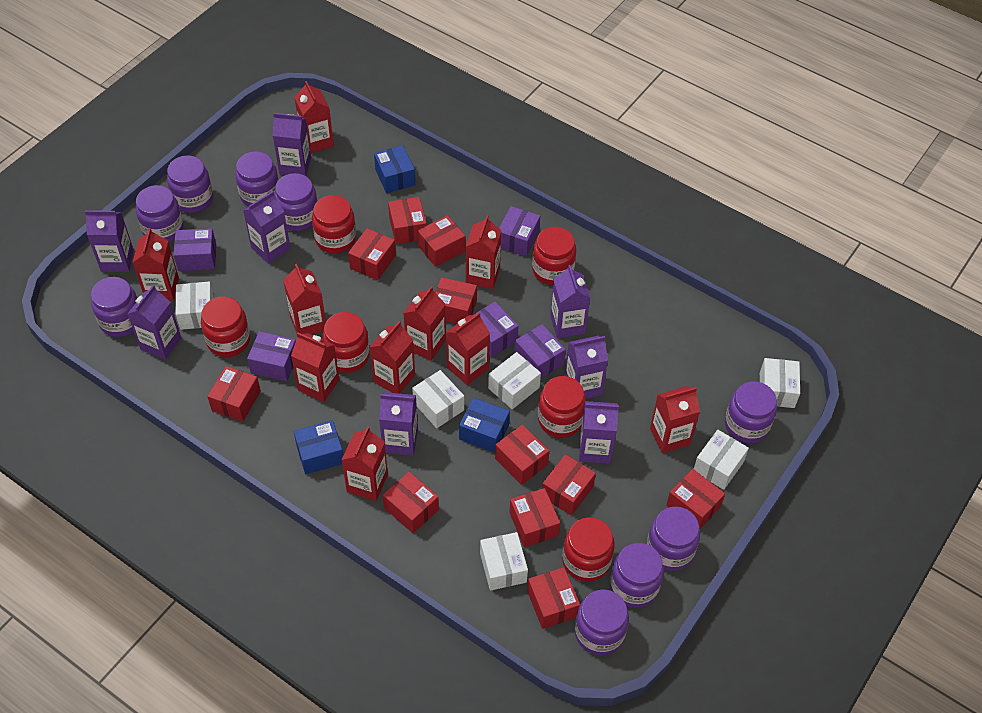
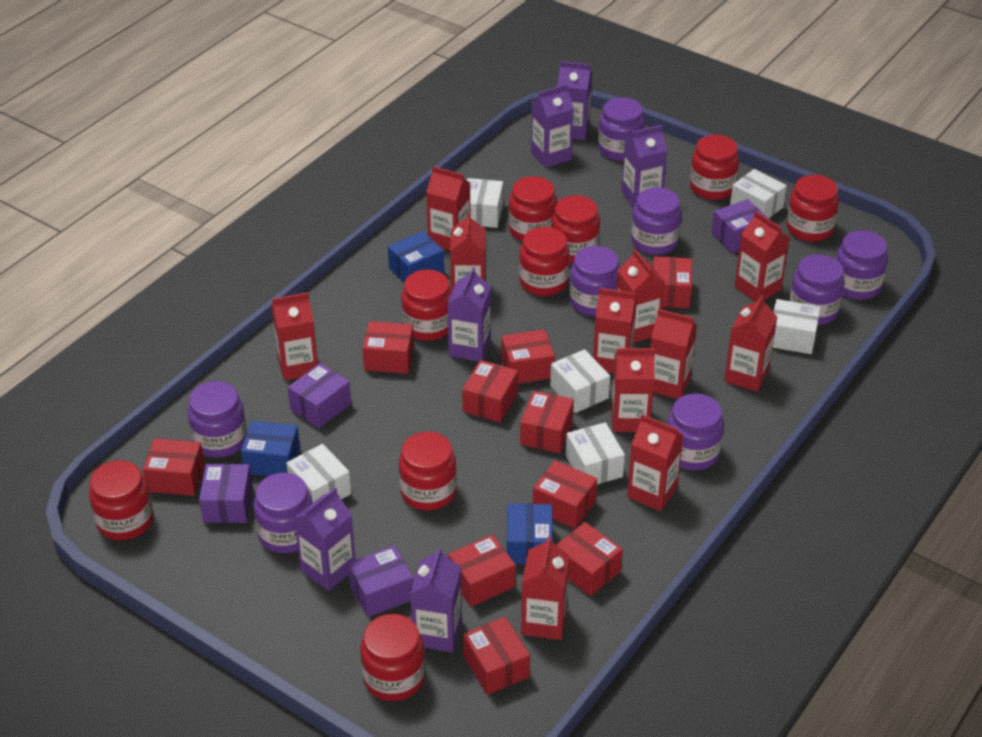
purple box: [174,228,216,271] [247,331,296,382] [474,302,519,357] [499,206,540,256] [514,324,566,379] = 5 -> [199,464,253,523] [288,363,351,428] [348,545,414,617] [711,199,769,253] = 4
purple carton: [85,210,134,272] [127,285,181,360] [243,191,291,264] [273,113,311,176] [379,392,418,456] [550,265,590,338] [565,336,608,399] [579,401,619,464] = 8 -> [294,488,356,591] [410,547,462,652] [447,267,491,362] [531,84,574,168] [557,61,592,140] [621,125,668,208] = 6
purple jar: [91,277,137,337] [136,185,184,242] [167,155,213,213] [235,152,279,207] [274,173,317,231] [575,590,629,655] [610,543,664,608] [647,507,700,571] [725,381,777,443] = 9 -> [188,381,247,458] [253,473,312,553] [569,246,620,316] [598,97,645,161] [631,187,682,255] [668,393,724,471] [789,254,845,325] [836,230,888,300] = 8
red box: [207,366,261,422] [348,228,396,280] [383,472,439,533] [388,197,427,244] [418,215,465,267] [435,277,477,324] [495,424,549,485] [509,488,560,547] [527,567,580,629] [542,454,596,515] [666,469,725,530] = 11 -> [143,438,205,496] [363,321,414,374] [448,534,515,607] [462,360,518,423] [463,617,530,695] [501,329,555,384] [520,391,574,453] [533,460,597,529] [556,522,623,596] [653,256,692,309] = 10
red carton: [132,228,179,301] [283,264,326,335] [291,333,339,402] [294,81,334,153] [342,426,388,501] [370,321,415,394] [404,286,446,361] [446,313,490,385] [466,216,502,289] [650,386,700,453] = 10 -> [271,292,318,381] [426,166,470,250] [450,212,486,291] [521,535,570,640] [593,288,637,373] [611,348,655,432] [616,249,665,343] [627,415,684,511] [650,309,697,399] [724,295,777,392] [734,211,790,302] = 11
red jar: [201,297,250,357] [312,195,356,254] [322,312,370,373] [532,227,576,285] [538,376,586,438] [562,517,615,582] = 6 -> [89,460,153,541] [360,614,425,701] [399,432,457,511] [401,269,452,341] [509,176,557,242] [519,227,570,296] [551,195,600,263] [690,135,739,200] [786,175,839,242] = 9

